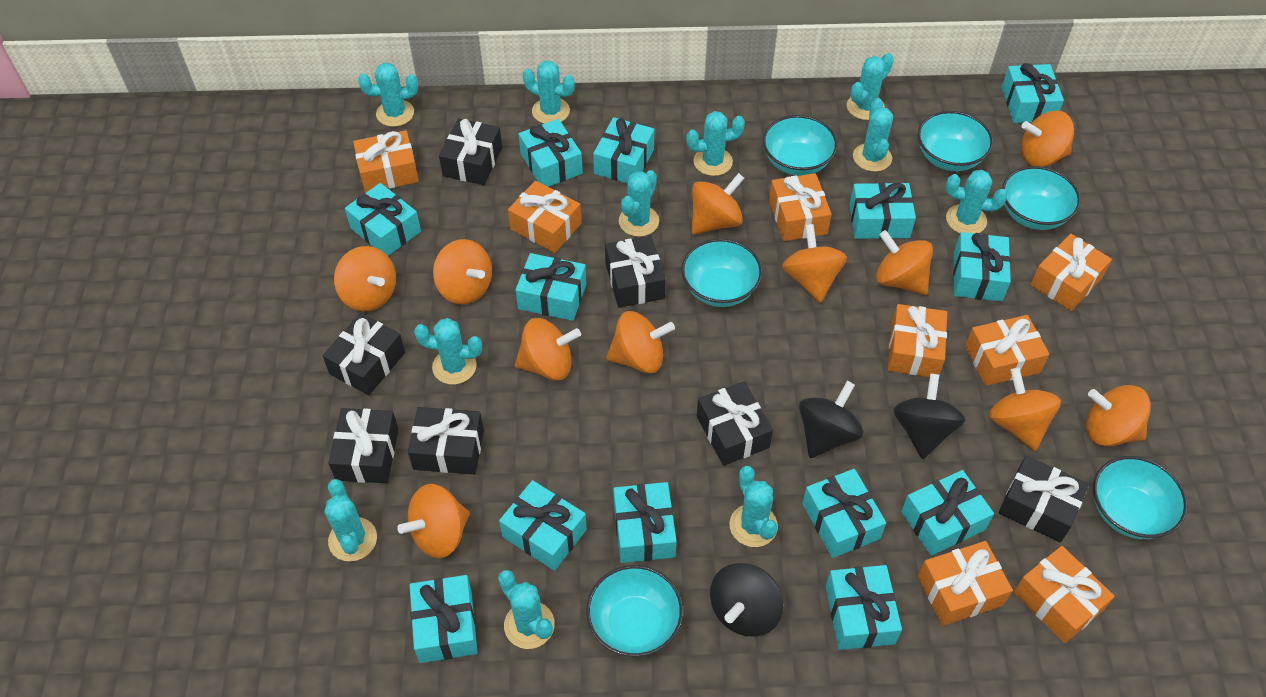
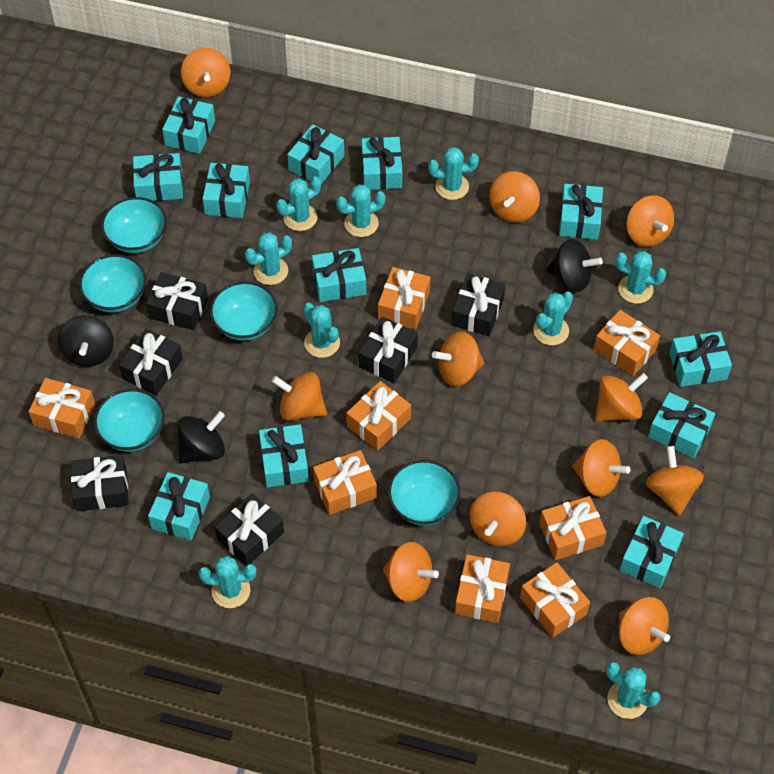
black gift: [323,313,405,395] [328,408,398,483] [408,407,484,474] [439,118,502,185] [605,236,666,308] [697,381,773,466] [999,455,1089,542] = 7 -> [71,455,129,512] [119,329,183,396] [146,272,208,330] [215,493,284,565] [358,317,418,383] [452,273,505,336] = 6
turquoise bowl: [586,565,683,657] [681,239,762,307] [763,115,838,176] [918,111,993,171] [1002,166,1081,230] [1093,456,1187,539] = 6 -> [79,255,146,313] [94,389,165,452] [101,197,167,253] [210,282,278,341] [388,460,460,525] = 5
turquoise cactus: [324,479,377,561] [358,62,418,127] [414,318,482,385] [498,570,555,649] [523,61,575,124] [619,170,659,237] [686,111,745,176] [730,466,778,547] [847,53,894,120] [853,98,893,172] [946,170,1007,234] = 11 -> [198,556,256,608] [245,232,292,285] [276,177,321,231] [303,303,340,358] [336,185,386,237] [428,147,479,200] [533,291,573,345] [606,662,660,719] [615,251,666,304] = 9
turquoise gift: [345,183,421,256] [410,575,478,663] [499,480,587,571] [516,253,586,321] [518,119,583,187] [593,117,654,184] [613,482,677,563] [802,469,886,558] [826,565,902,650] [849,182,916,239] [901,470,994,556] [953,232,1011,301] [1001,63,1064,123] = 13 -> [133,153,183,201] [148,472,210,541] [162,96,215,154] [202,163,250,218] [259,424,309,488] [287,124,345,184] [312,248,366,302] [361,137,402,190] [559,184,603,240] [620,516,684,588] [648,392,715,458] [669,331,732,387] = 12

